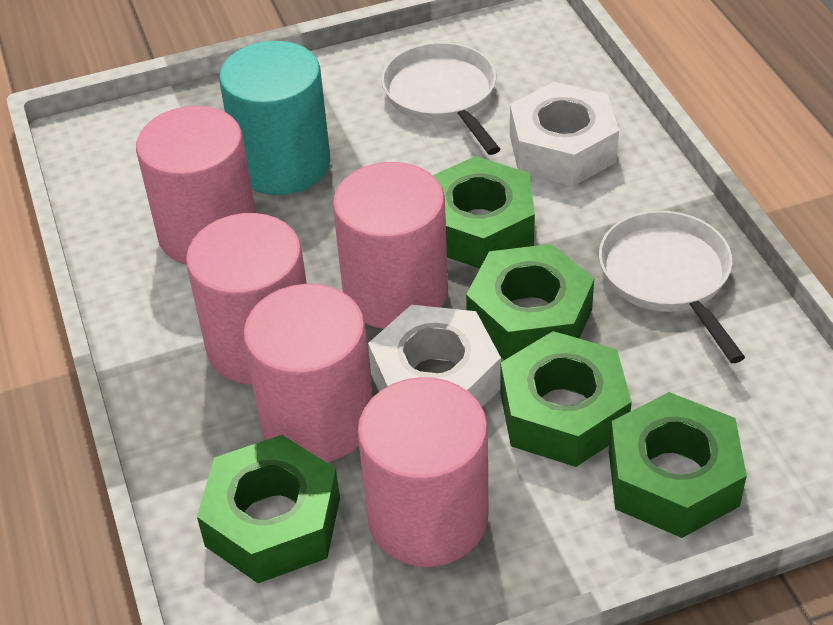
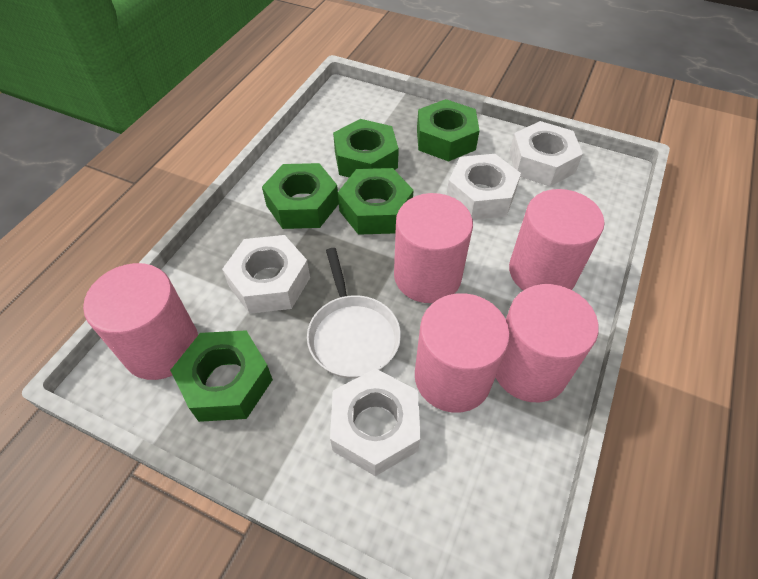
turquoise cylinder: [219,41,330,195] = 1 -> none = 0
white nut: [368,305,501,407] [510,82,619,186] = 2 -> [222,235,310,314] [330,368,420,476] [447,154,521,220] [509,121,583,187] = 4
white pan: [381,42,500,155] [599,211,745,363] = 2 -> [307,248,401,379] = 1

